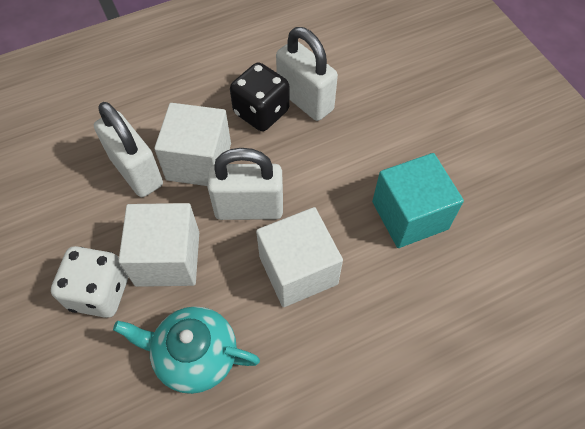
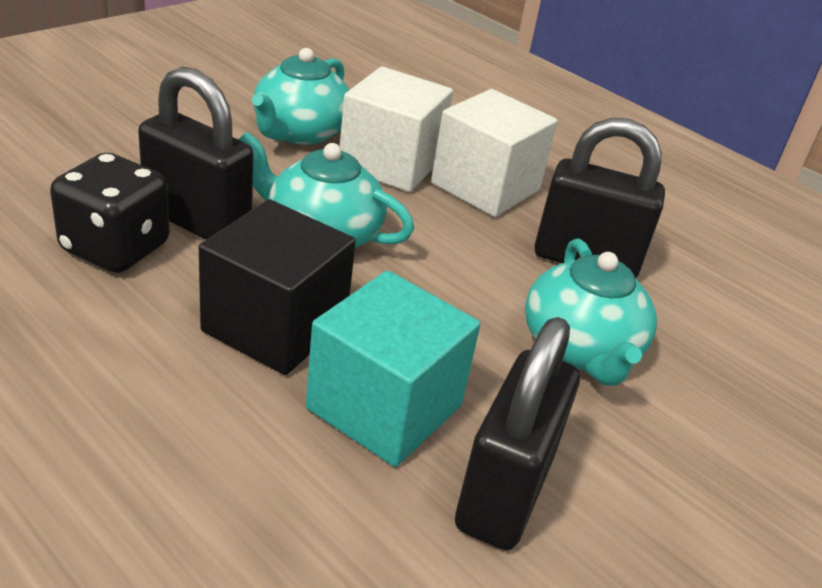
black cube: none = 0 -> [199,199,356,375] = 1
black padlock: none = 0 -> [138,67,253,240] [455,317,580,550] [535,118,665,278] = 3
turquoise teapot: [113,306,260,394] = 1 -> [238,132,414,248] [252,48,349,145] [525,239,657,386] = 3
white cube: [118,203,199,287] [154,103,231,186] [256,207,343,307] = 3 -> [340,67,453,192] [431,89,557,217] = 2
white dice: [51,246,128,318] = 1 -> none = 0
white padlock: [94,102,163,197] [208,148,283,220] [276,27,338,121] = 3 -> none = 0

